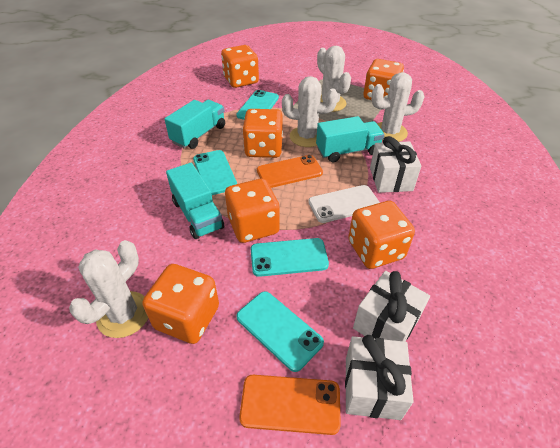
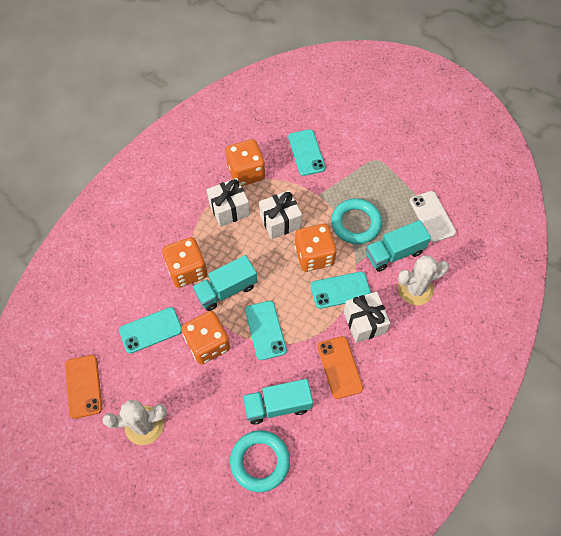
orange dice: [142,264,219,344] [221,45,259,88] [225,178,280,243] [242,109,283,158] [348,201,415,269] [363,59,404,100] = 6 -> [162,237,208,288] [181,311,230,364] [225,139,265,186] [295,224,337,272] = 4
turquoise ring: none = 0 -> [230,430,290,492] [331,198,382,244] = 2
white cactus: [69,240,148,338] [282,76,338,147] [317,46,351,112] [371,72,425,142] = 4 -> [103,400,167,445] [398,255,449,305] = 2

